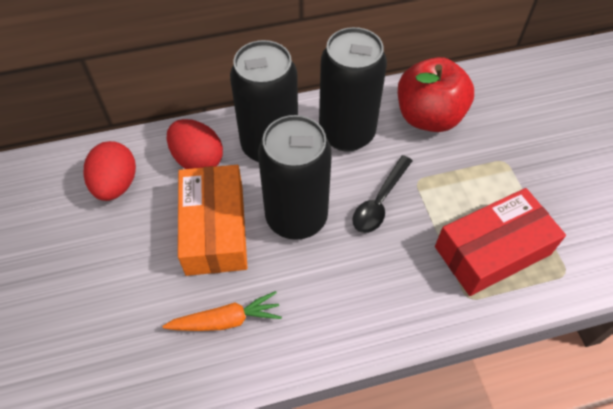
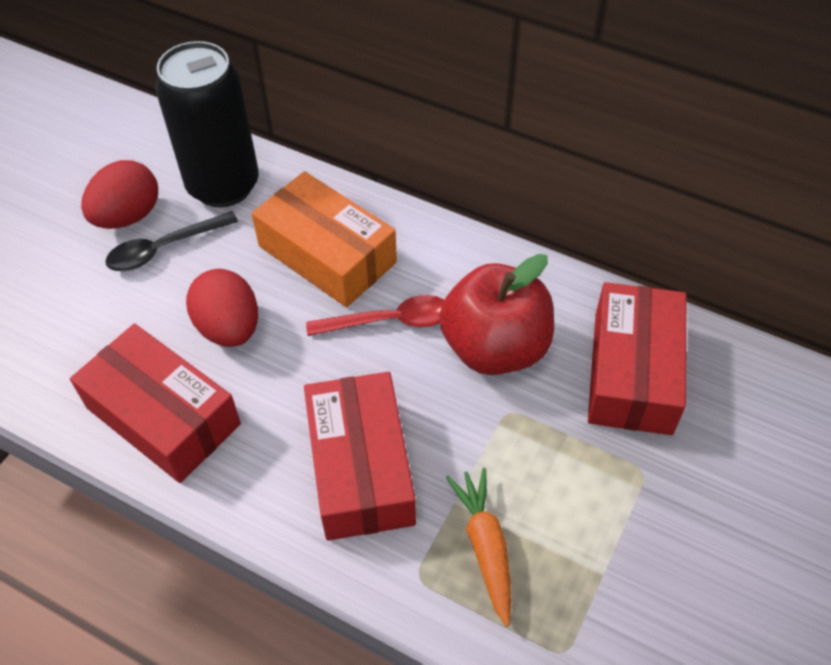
black can: [230,40,298,162] [258,115,332,240] [319,27,387,152] = 3 -> [155,41,259,208] = 1
red box: [435,188,566,296] = 1 -> [70,324,241,483] [304,372,416,541] [588,282,686,435] = 3
red spoon: none = 0 -> [306,295,444,336] = 1

